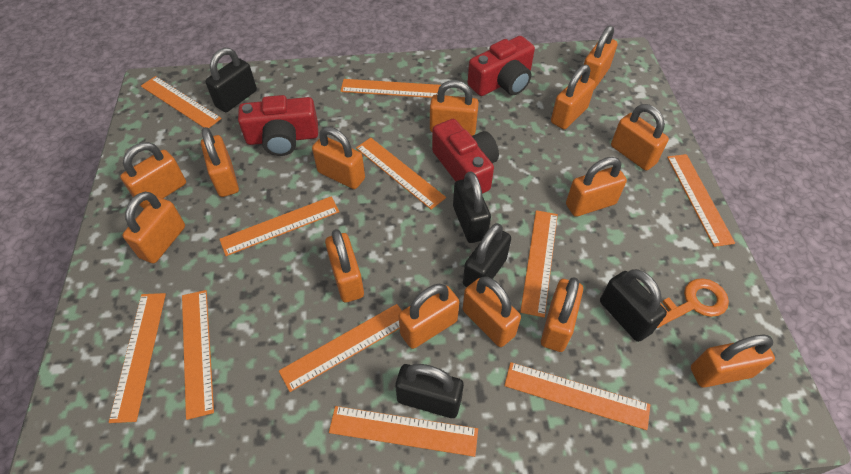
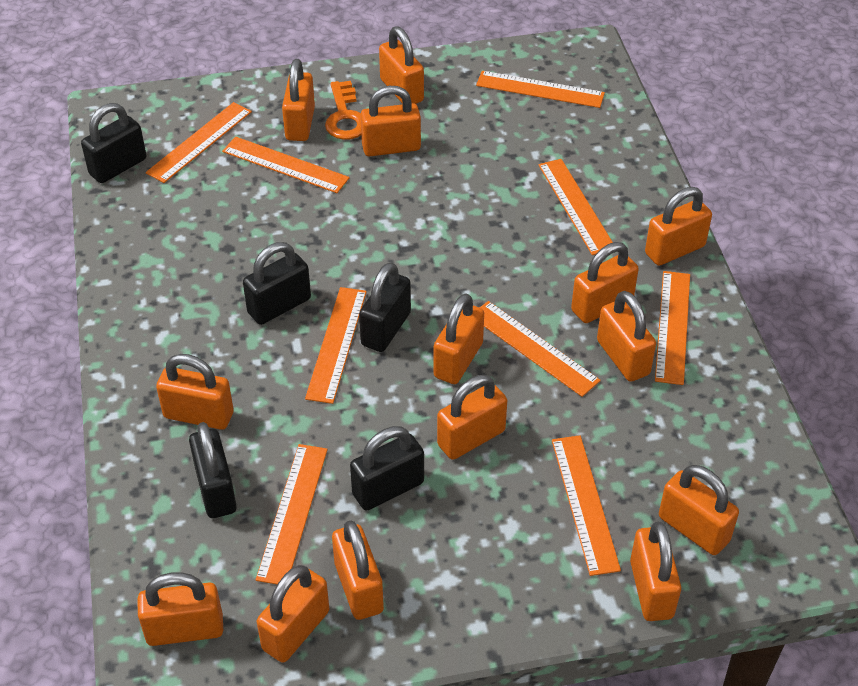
orange ruler: [109,293,166,423] [141,76,222,128] [182,290,214,420] [219,196,339,256] [279,304,402,392] [329,406,478,457] [341,79,441,98] [356,138,446,210] [504,362,650,430] [520,210,558,317] [667,154,735,247] = 11 -> [146,102,252,183] [222,137,350,193] [256,444,328,584] [305,287,367,404] [476,71,605,108] [480,301,601,397] [539,159,613,255] [552,435,621,576] [655,271,690,385] = 9
red camera: [238,95,318,156] [432,119,499,194] [468,36,535,96] = 3 -> none = 0

